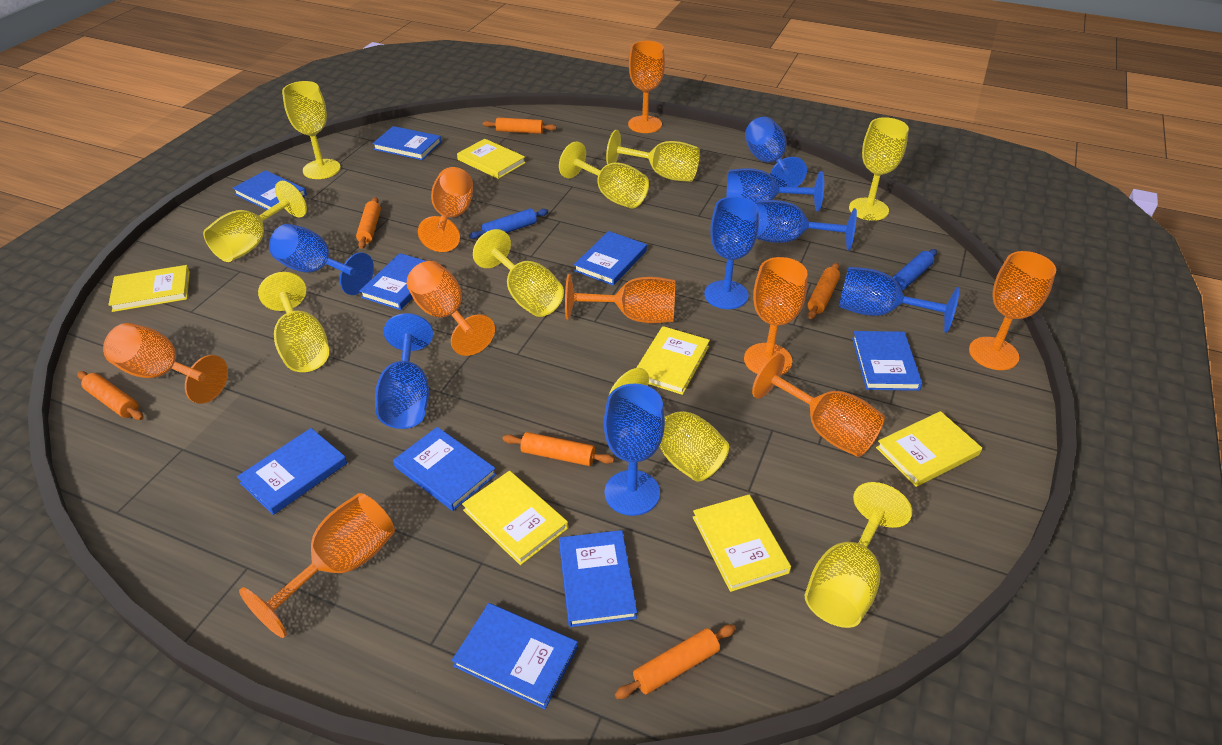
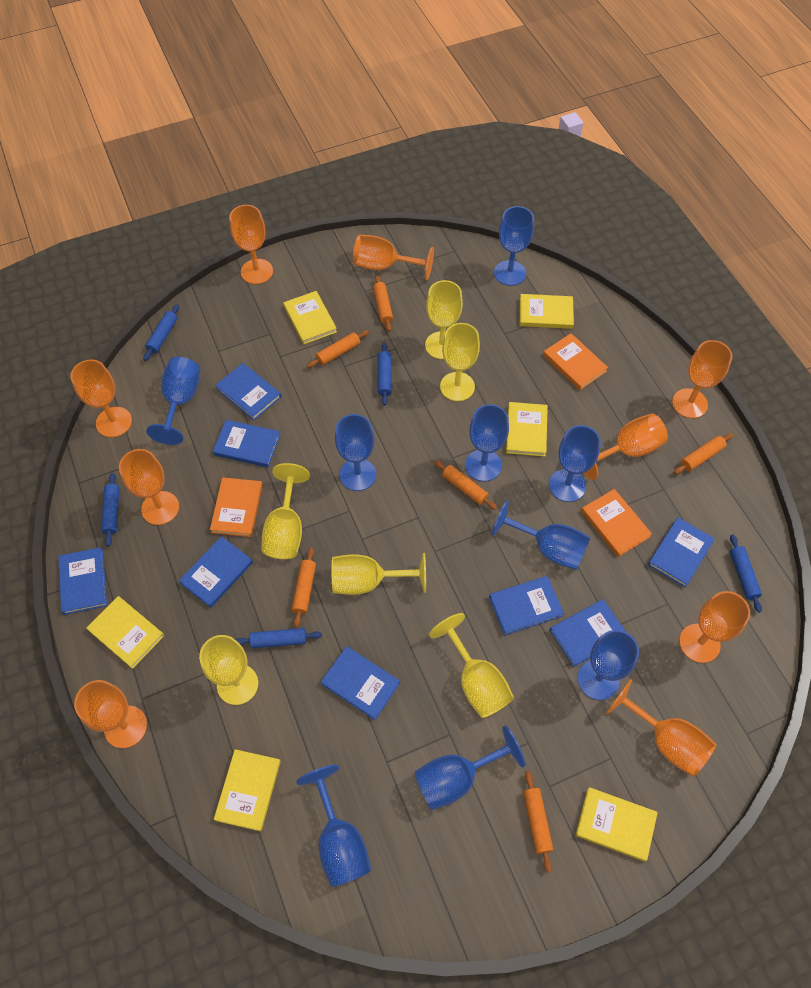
blue book: [233,170,307,210] [237,428,347,515] [360,253,425,310] [372,126,442,160] [393,427,496,511] [452,603,578,709] [559,530,637,627] [574,231,647,286] [852,331,922,391] = 9 -> [58,547,107,615] [179,536,253,608] [213,420,280,467] [215,363,281,420] [321,646,400,720] [489,576,564,635] [549,599,626,667] [648,518,715,587] = 8
blue goblet: [269,224,374,295] [375,313,433,429] [604,384,665,516] [704,196,759,309] [726,168,824,211] [745,117,807,187] [756,200,857,250] [839,267,960,333] = 8 -> [146,357,200,445] [296,765,371,887] [335,414,376,491] [414,725,525,810] [465,404,509,481] [492,500,591,570] [494,206,534,286] [549,425,601,502] [578,630,639,700] = 9
blue rolling pin: [469,208,548,239] [893,249,937,291] = 2 -> [101,473,119,546] [144,304,179,361] [235,628,322,648] [378,343,392,406] [730,534,762,613] = 5
orange book: none = 0 -> [210,477,263,537] [543,333,608,390] [581,489,652,557] = 3
yellow goblet: [203,181,307,262] [258,272,329,372] [282,81,341,179] [473,229,564,317] [559,142,649,208] [606,130,700,182] [609,368,729,481] [805,482,912,628] [849,117,909,221] = 9 -> [199,635,258,705] [261,463,310,559] [332,553,426,595] [425,280,463,359] [429,613,514,718] [440,323,480,401] = 6

